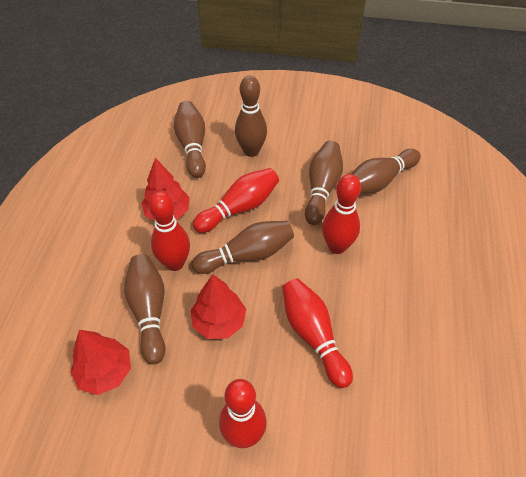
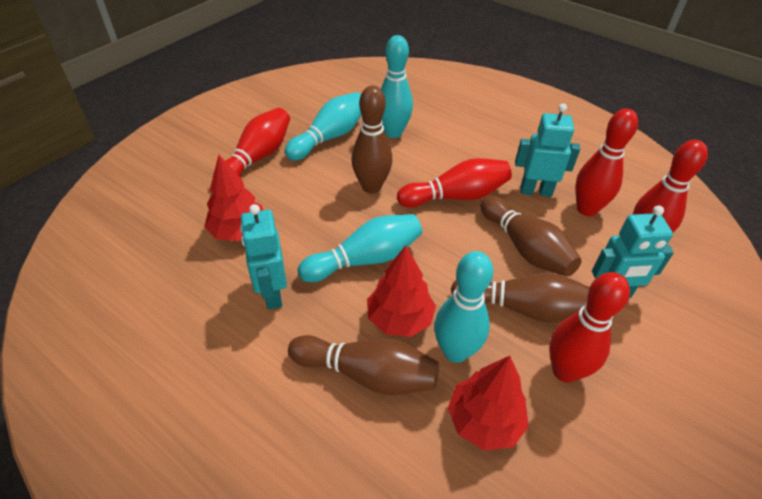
brown bowling pin: [124,254,166,364] [174,101,206,178] [192,221,294,274] [235,76,267,157] [305,141,343,225] [352,149,421,194] = 6 -> [288,335,439,395] [351,86,392,193] [451,273,590,323] [480,195,582,277] = 4
turquoise bowling pin: none = 0 -> [285,92,361,161] [298,214,422,282] [381,35,413,138] [434,251,493,363] = 4
turquoise robot: none = 0 -> [240,204,287,309] [515,103,581,197] [592,206,674,298] = 3

